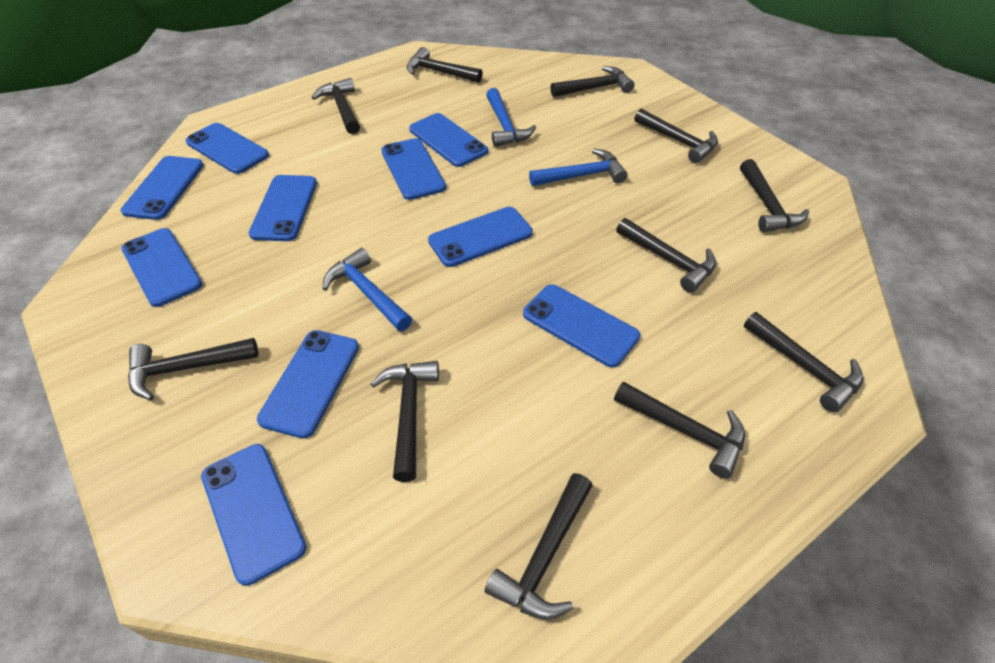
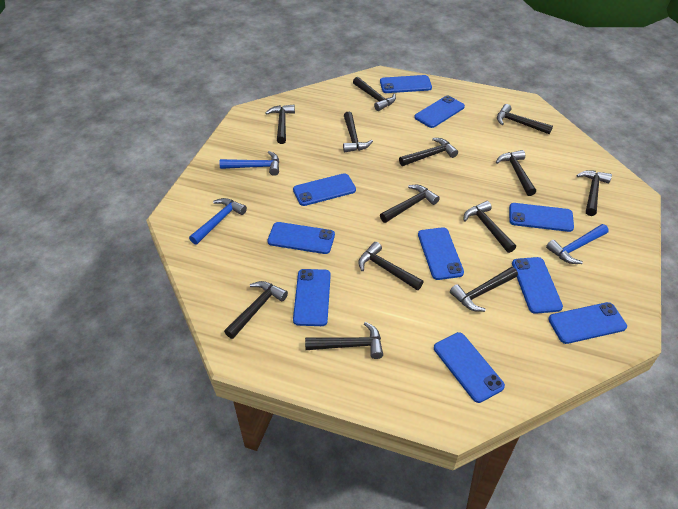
black hammer: [128,338,259,400] [312,78,360,134] [370,361,439,482] [407,47,483,83] [484,473,592,620] [551,66,634,97] [614,381,745,479] [616,218,717,292] [635,108,718,163] [740,159,809,232] [744,312,863,413] = 11 -> [224,281,288,339] [265,105,295,144] [305,322,383,359] [343,112,373,153] [353,77,396,111] [358,242,423,290] [380,185,440,223] [399,138,458,166] [450,267,518,312] [464,201,516,253] [496,150,536,196] [497,104,553,134] [576,170,612,216] = 13

